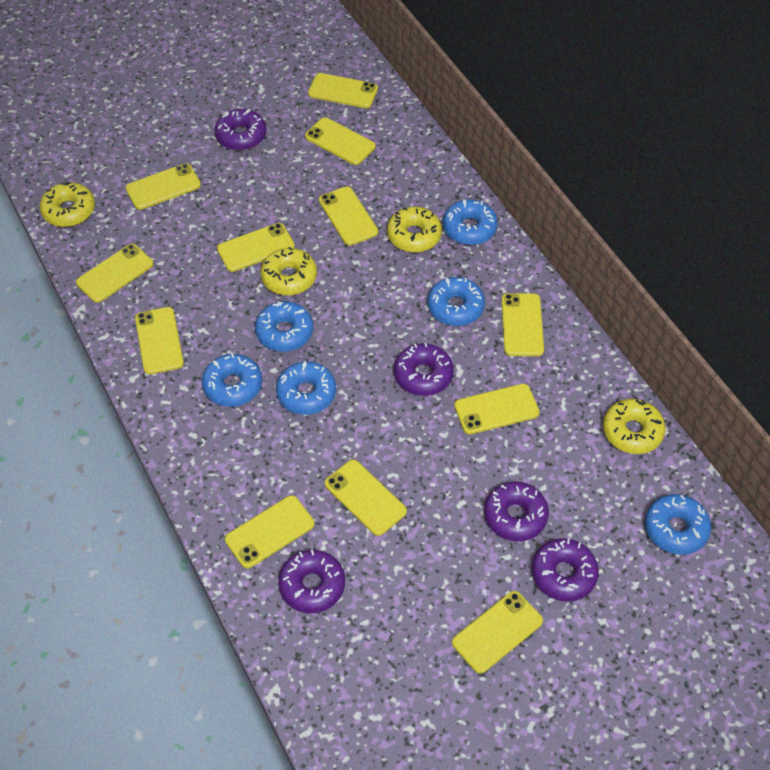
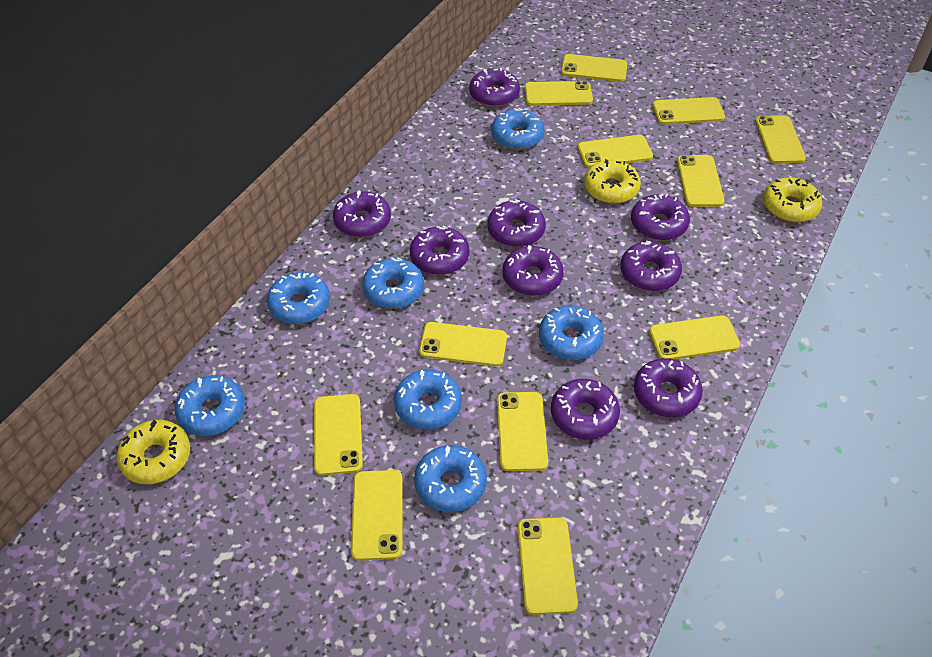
blue donut: [202,353,262,407] [255,301,313,352] [276,361,336,415] [427,277,485,326] [443,199,498,245] [645,494,711,555] = 6 -> [175,375,245,436] [267,272,330,324] [362,257,424,309] [394,369,462,430] [414,445,487,512] [491,108,545,150] [539,305,604,360] = 7
purple donut: [214,109,267,150] [278,550,345,613] [394,343,454,396] [484,481,549,541] [532,538,599,602] = 5 -> [333,190,391,237] [410,226,469,275] [469,68,520,107] [487,199,546,247] [502,245,564,296] [551,379,620,440] [620,241,682,291] [631,193,690,241] [634,358,703,417] = 9
yellow donut: [39,181,95,227] [261,247,317,295] [387,207,442,252] [603,399,666,454] = 4 -> [117,420,190,484] [584,159,641,204] [763,177,822,222] = 3

